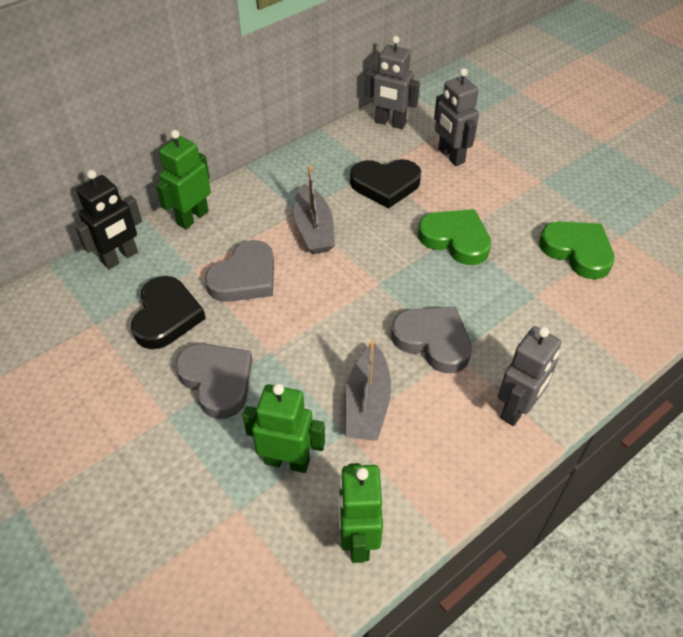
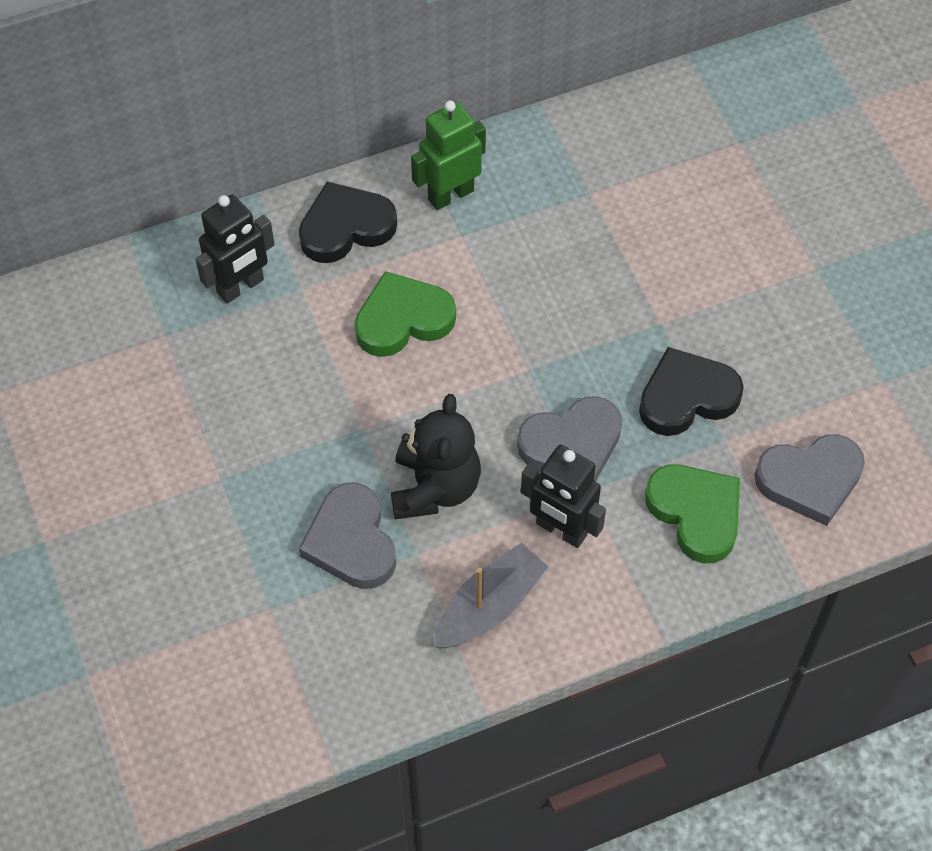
black robot: [75,170,142,269] = 1 -> [195,194,275,304] [521,445,606,548] = 2
black teddy bear: none = 0 -> [391,394,481,519] = 1
green robot: [156,130,211,229] [243,384,325,473] [338,463,383,563] = 3 -> [411,100,486,210] = 1
grey boat: [294,166,335,254] [345,341,391,441] = 2 -> [434,542,549,648] = 1
grey robot: [365,36,420,129] [434,68,479,166] [498,326,561,426] = 3 -> none = 0

